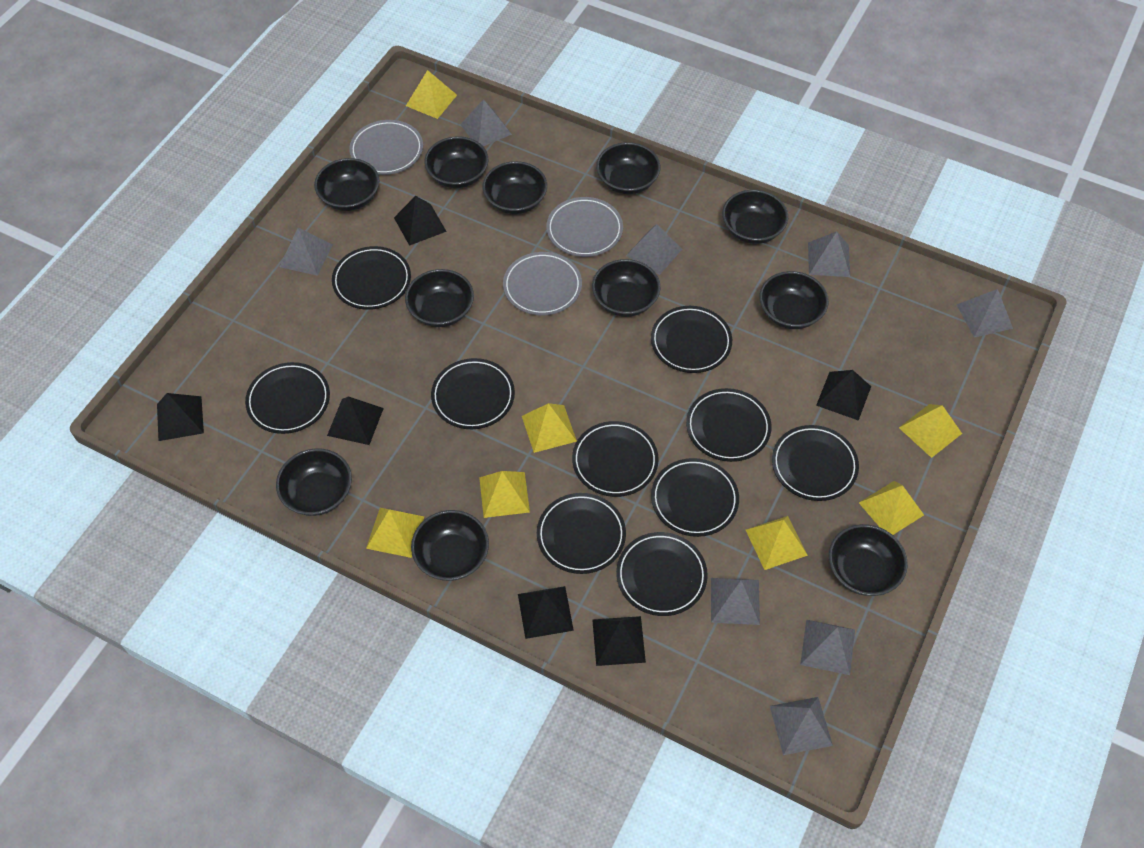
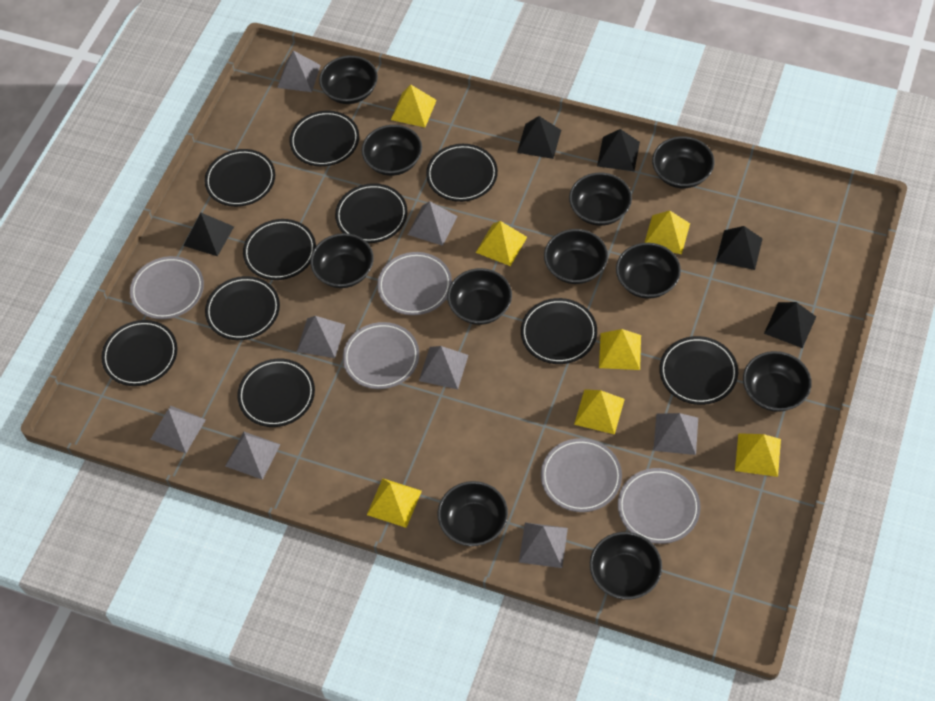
black pyramid: [157,393,204,441] [327,396,384,445] [394,196,447,246] [518,586,574,639] [592,616,646,666] [816,370,871,421] = 6 -> [184,213,234,256] [517,116,561,159] [597,129,640,171] [716,226,763,270] [764,302,816,348] = 5
grey plate: [349,120,423,175] [503,252,582,315] [546,197,623,257] = 3 -> [130,256,204,319] [343,322,419,389] [377,252,452,315] [541,438,622,512] [618,468,701,544] = 5

